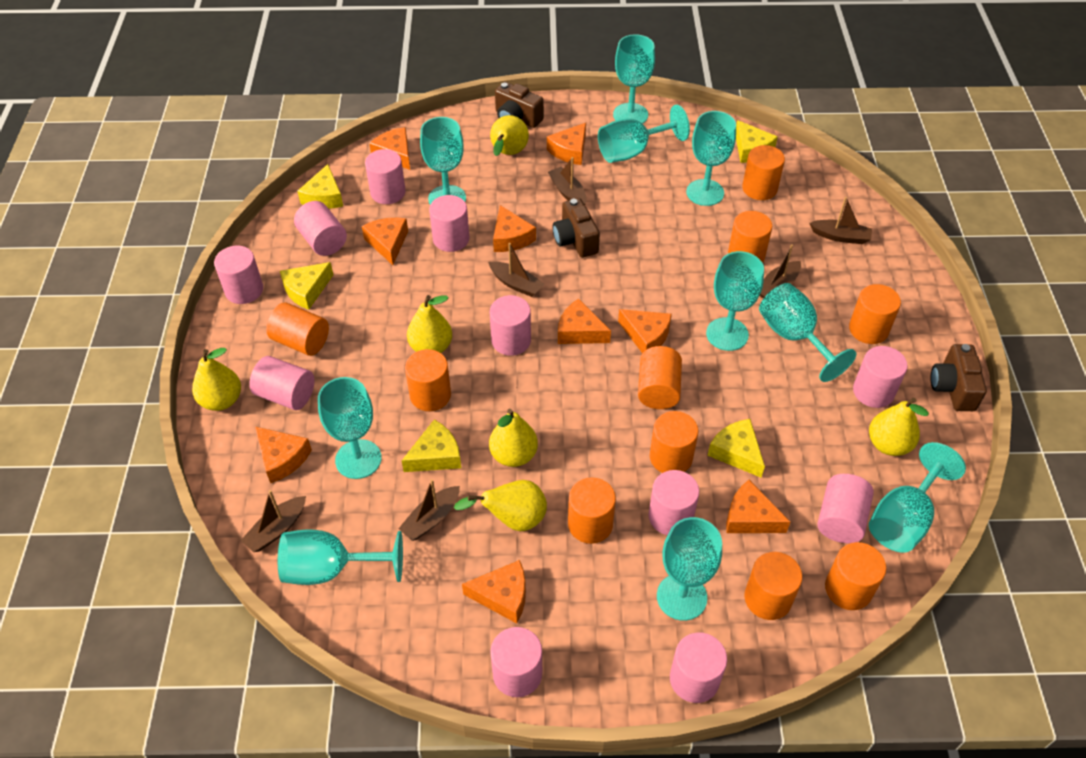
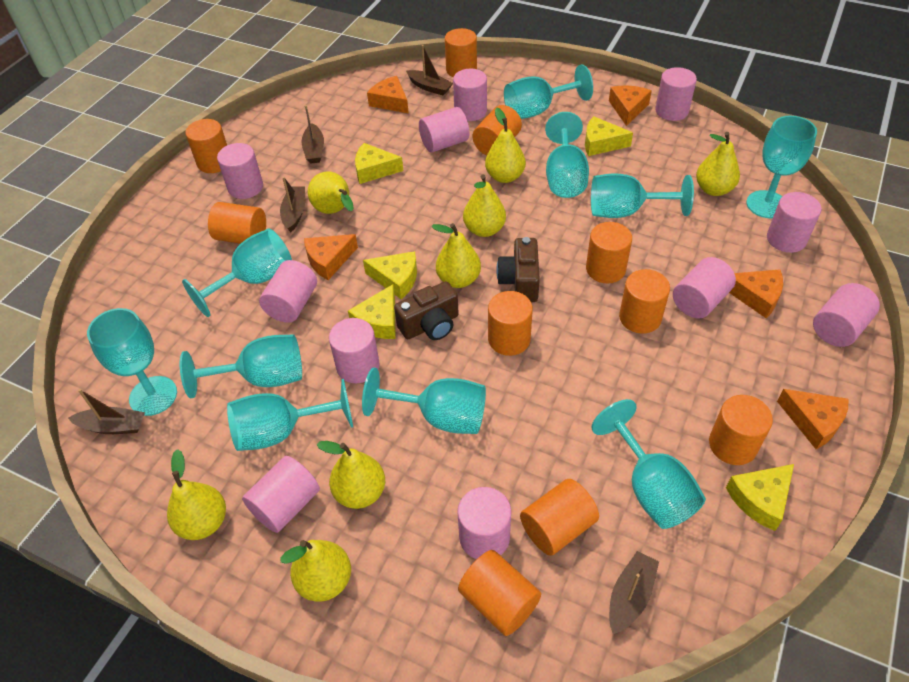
brown boat: [241,490,306,552] [398,479,460,541] [488,243,544,297] [548,157,587,205] [760,244,801,299] [809,197,872,244] = 6 -> [68,389,145,434] [280,177,305,232] [301,105,324,163] [406,45,453,95] [609,551,659,634] = 5
brown camera: [495,82,544,128] [553,198,600,258] [930,344,987,411] = 3 -> [394,281,459,340] [496,237,540,302] = 2
orange cheese: [255,426,312,483] [362,218,408,265] [369,127,410,170] [462,560,526,623] [493,205,536,252] [547,123,586,165] [558,299,611,344] [618,309,672,353] [726,480,790,533] = 9 -> [304,234,358,280] [367,76,409,114] [609,86,652,126] [729,269,783,318] [777,389,848,449] = 5
yellow pear: [192,348,241,411] [407,295,452,353] [454,480,547,531] [489,409,538,467] [490,115,529,156] [869,398,929,456] = 6 -> [167,449,226,540] [280,540,351,602] [308,172,354,214] [316,441,385,509] [431,223,481,288] [463,175,506,237] [485,108,526,183] [696,132,740,196] = 8

